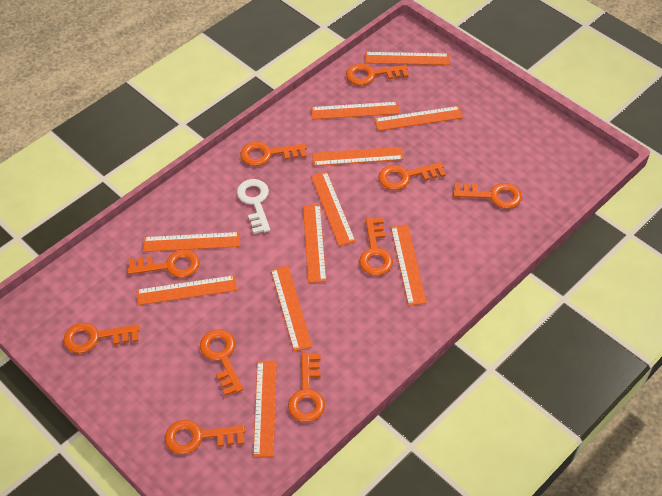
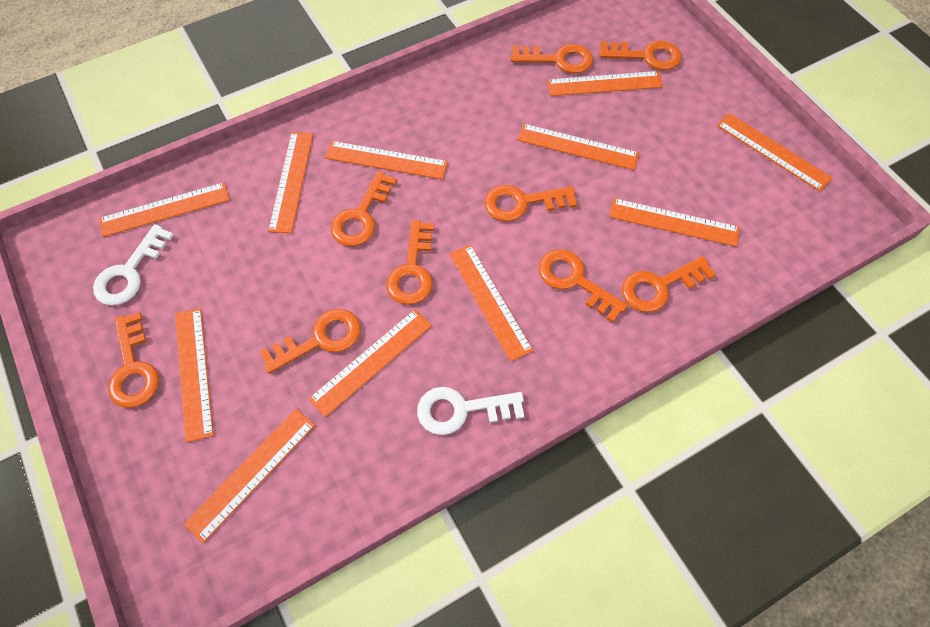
orange key: [64,323,139,353] [127,249,200,278] [165,420,245,454] [200,330,243,396] [240,142,307,166] [288,353,325,422] [346,64,409,86] [359,218,393,276] [378,162,446,190] [453,183,522,209] = 10 -> [108,312,159,408] [259,309,361,373] [331,171,397,246] [386,220,434,305] [484,185,577,222] [511,44,593,73] [539,249,628,323] [599,41,682,70] [622,256,716,312] = 9
white key: [237,179,270,234] = 1 -> [93,224,174,305] [417,387,524,435] = 2

